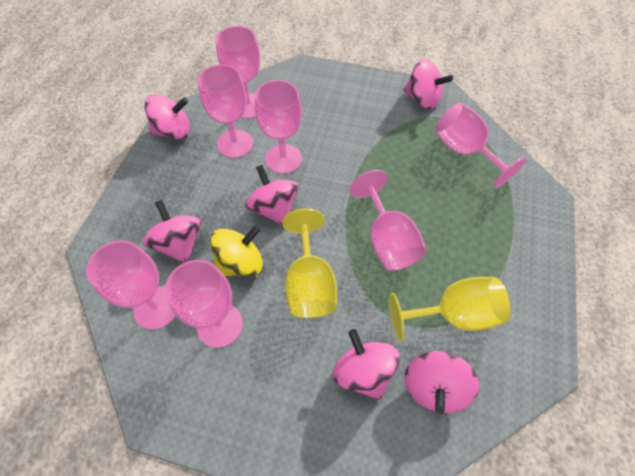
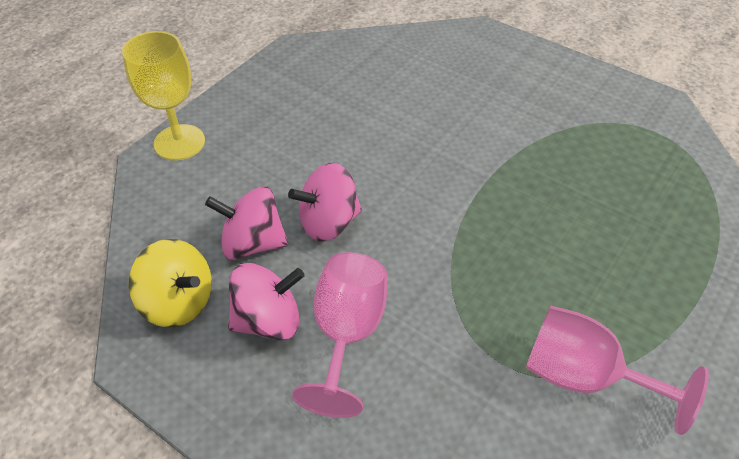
pink goblet: [86,240,176,330] [165,260,243,348] [198,64,253,158] [216,26,260,119] [255,80,302,174] [350,170,426,271] [435,103,526,188] = 7 -> [292,252,387,418] [526,306,709,435] = 2
pink spinning top: [143,200,201,263] [145,94,190,139] [246,165,298,225] [333,329,400,400] [403,59,453,109] [404,351,479,414] = 6 -> [205,187,288,260] [228,263,305,340] [288,163,362,242] = 3
yellow goblet: [282,209,337,318] [389,277,511,341] = 2 -> [122,31,205,160] = 1

